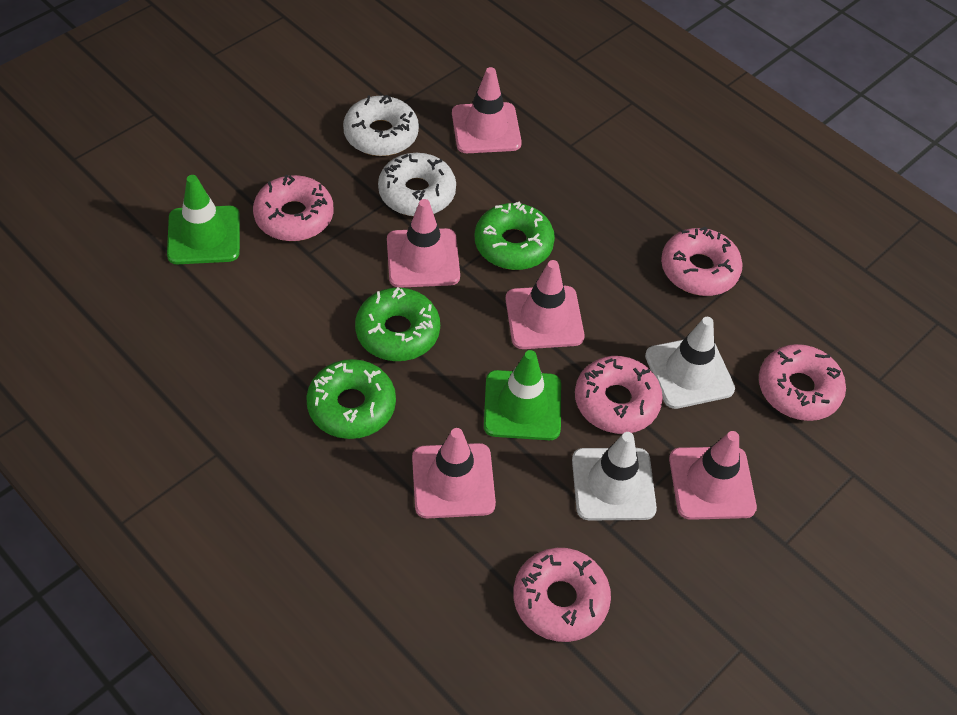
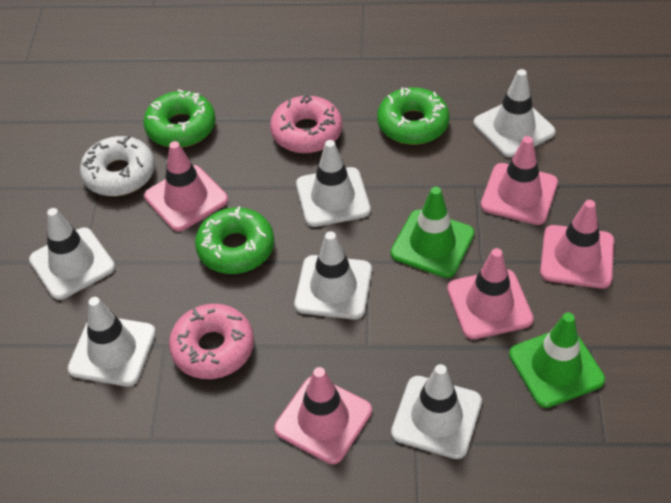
pink donut: [253,175,334,241] [513,548,611,642] [575,356,663,434] [661,227,742,296] [759,344,846,421] = 5 -> [169,304,254,379] [270,94,342,153] = 2
white donut: [343,94,419,156] [378,153,456,216] = 2 -> [80,136,155,196] = 1
white traffic cone: [572,432,657,520] [645,317,735,409] = 2 -> [29,208,115,300] [68,297,156,387] [294,231,372,320] [296,140,371,227] [391,364,482,459] [474,69,555,158] = 6

